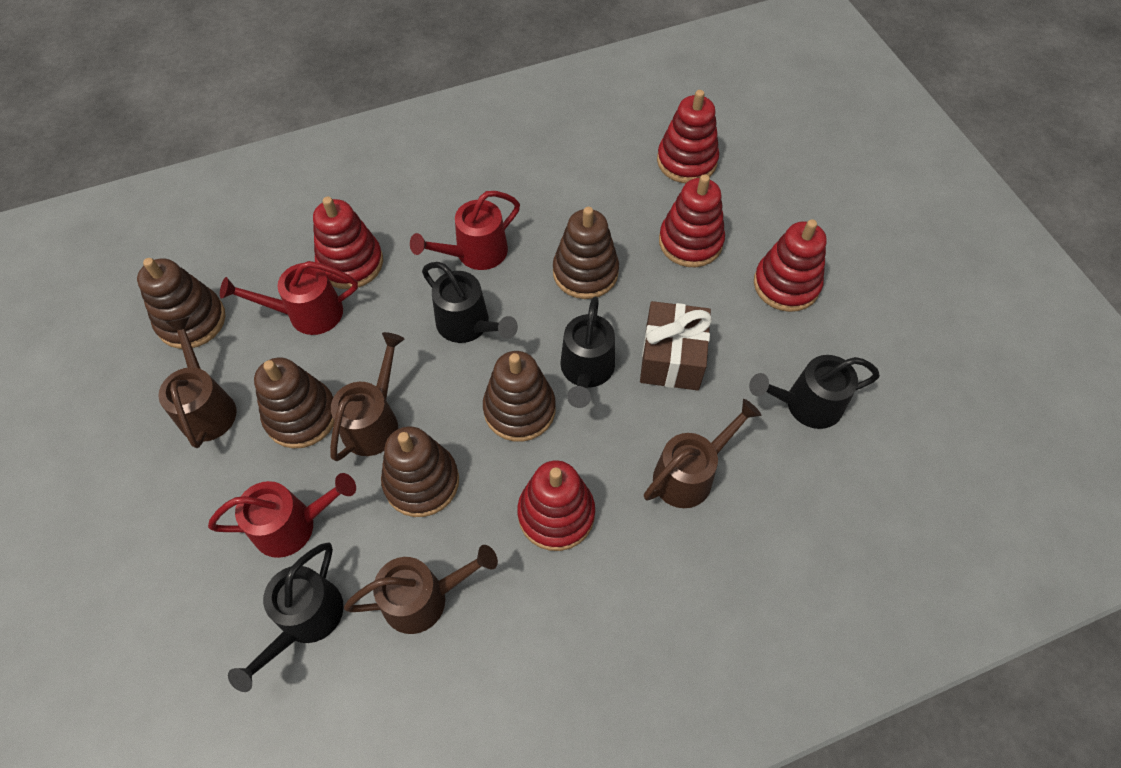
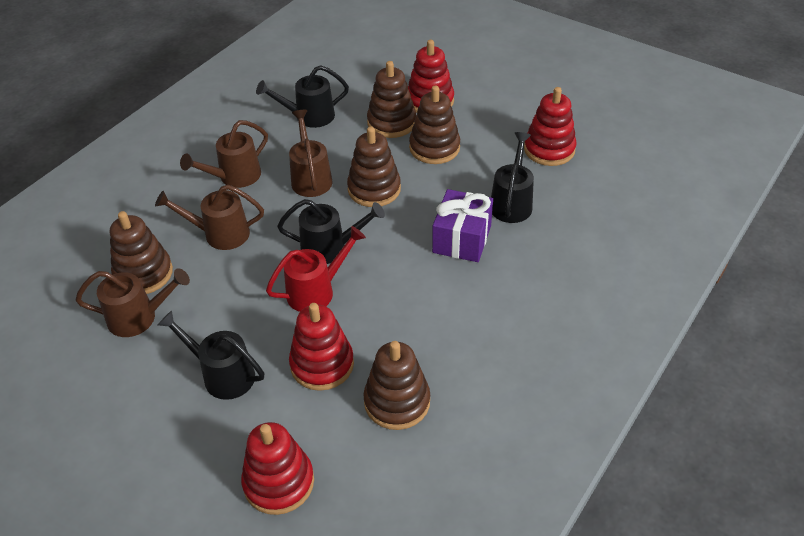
brown gift: [640,301,712,390] = 1 -> none = 0
purple gift: none = 0 -> [432,189,493,262] = 1
red stacking toy: [313,197,383,289] [517,460,595,551] [657,90,719,183] [659,174,725,267] [754,219,827,312] = 5 -> [241,422,314,515] [289,303,354,391] [408,40,454,113] [524,87,577,166] = 4
red watering can: [208,473,356,558] [220,261,358,335] [410,191,520,270] = 3 -> [266,226,366,312] = 1

